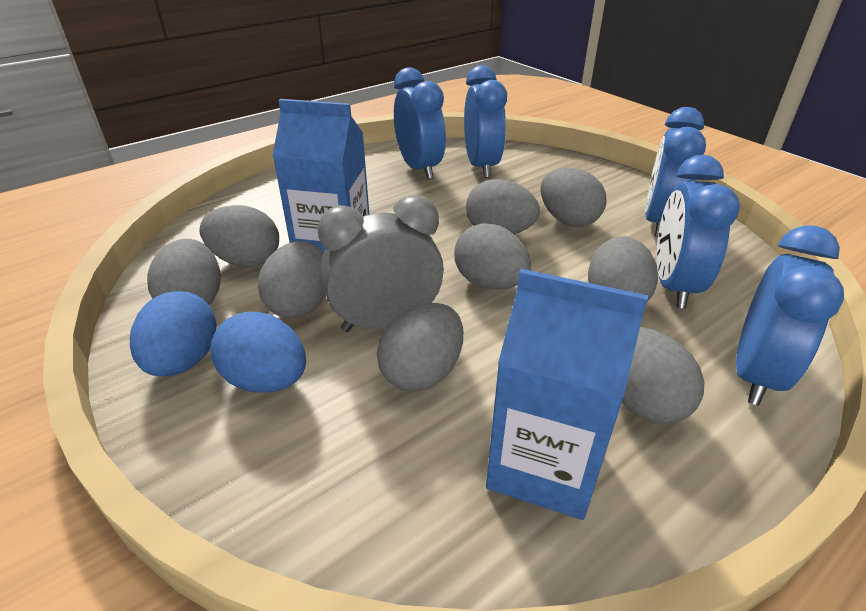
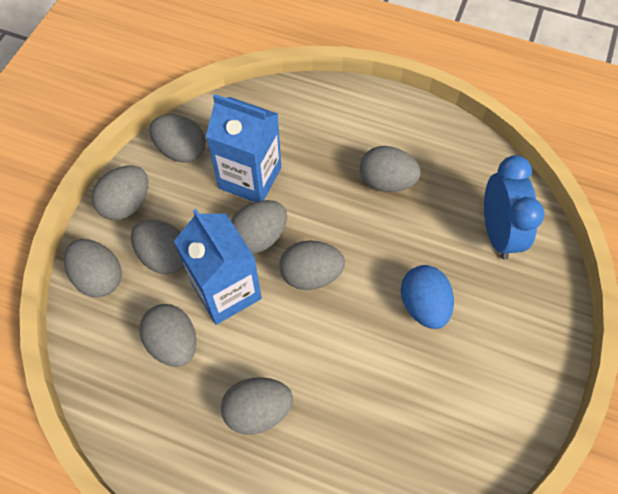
blue clock: [394,67,446,180] [464,65,507,178] [645,107,706,237] [656,155,740,309] [736,225,844,406] = 5 -> [484,155,545,260] = 1
blue egg: [130,291,217,377] [210,312,306,393] = 2 -> [401,265,454,329] = 1
grey clock: [318,195,444,332] = 1 -> none = 0

